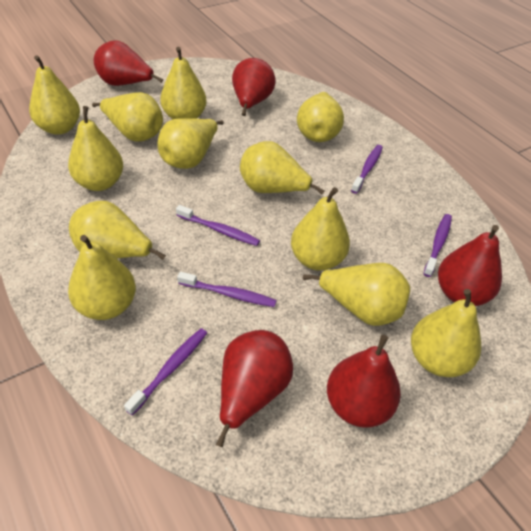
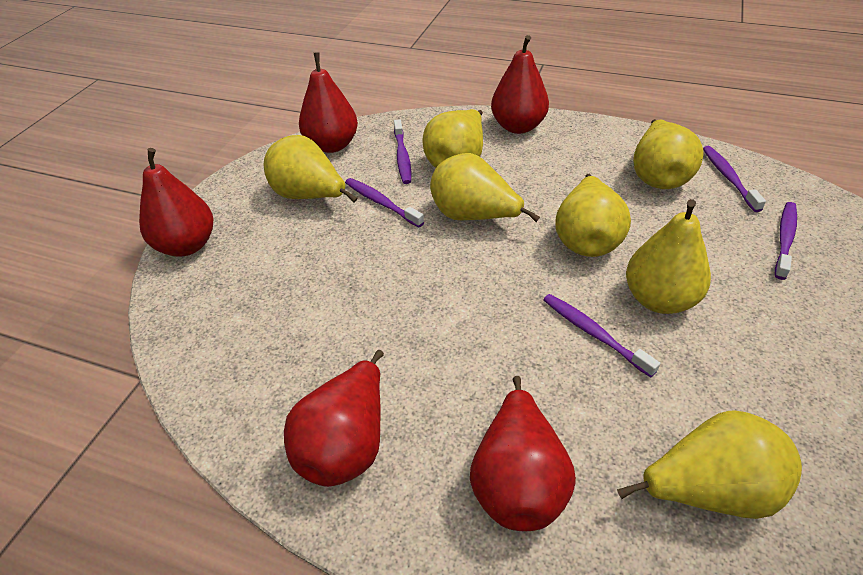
yellow pear: [29,55,80,135] [68,106,123,191] [68,235,136,320] [69,201,166,260] [92,92,163,142] [157,118,224,169] [160,47,207,119] [240,141,325,195] [291,187,350,271] [297,92,344,142] [303,263,410,326] [411,289,481,377] = 12 -> [264,135,358,203] [422,109,483,168] [430,153,540,222] [555,174,631,257] [617,410,802,519] [626,199,711,314] [633,119,704,189] = 7

